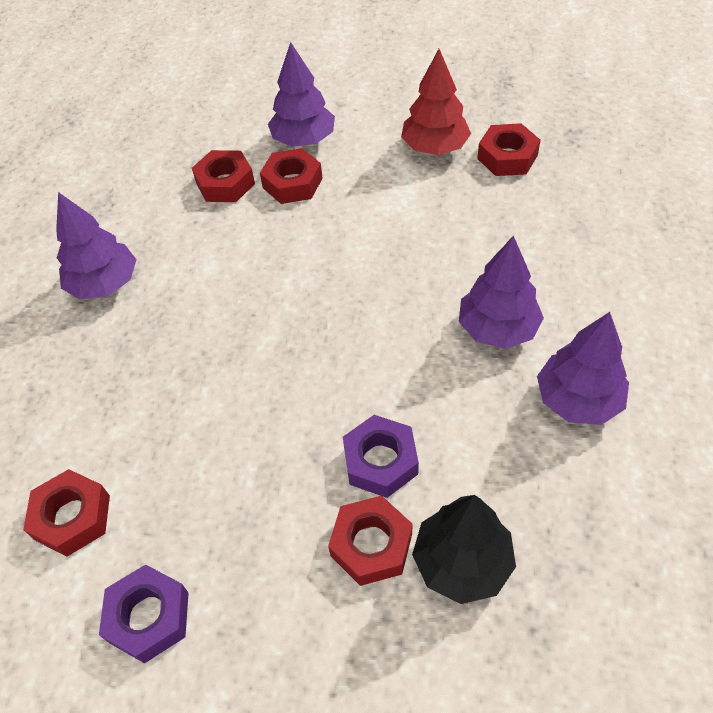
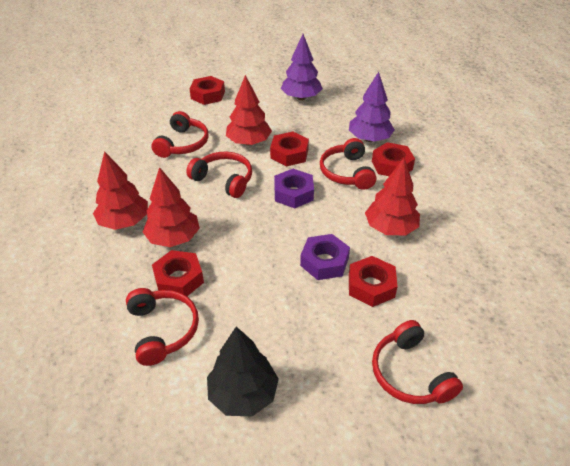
purple tree: [56,192,137,300] [268,42,335,147] [459,235,544,349] [537,312,629,425] = 4 -> [281,34,323,100] [349,72,395,142] = 2
red headphones: none = 0 -> [126,288,199,366] [151,111,209,158] [186,152,252,198] [320,138,376,190] [372,320,463,404] = 5
red tree: [401,49,471,155] = 1 -> [93,151,148,230] [143,167,200,247] [226,75,272,146] [365,158,420,235] = 4

